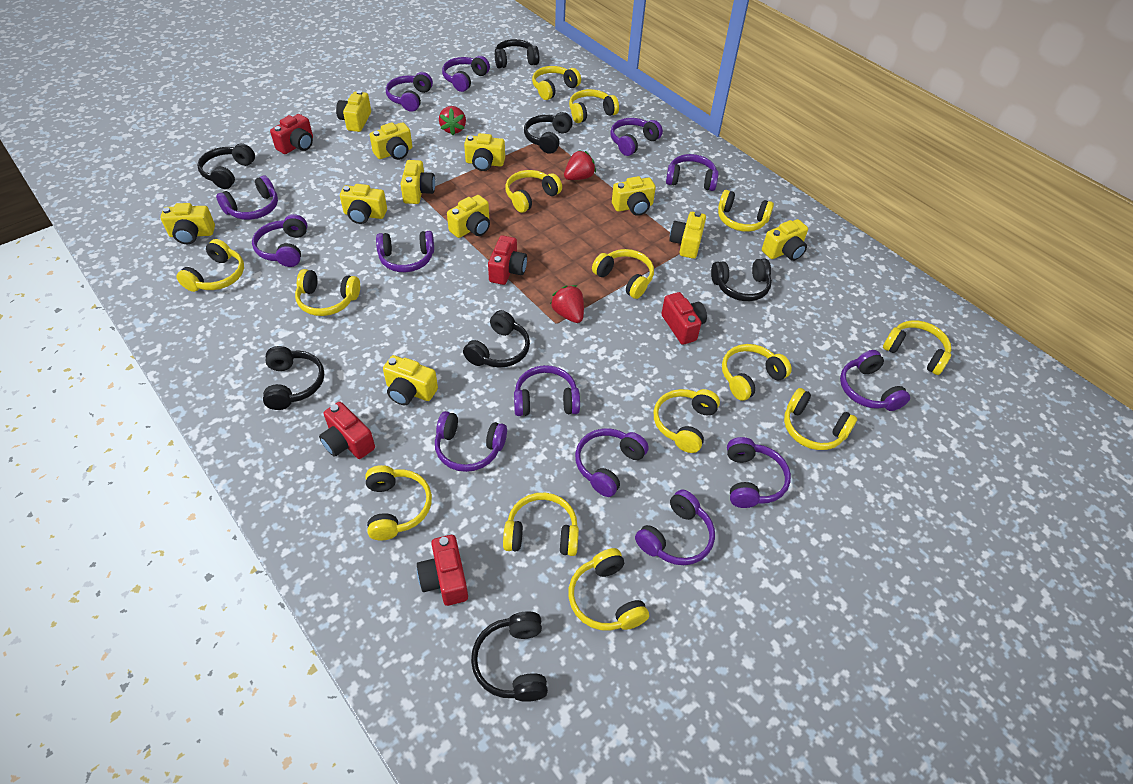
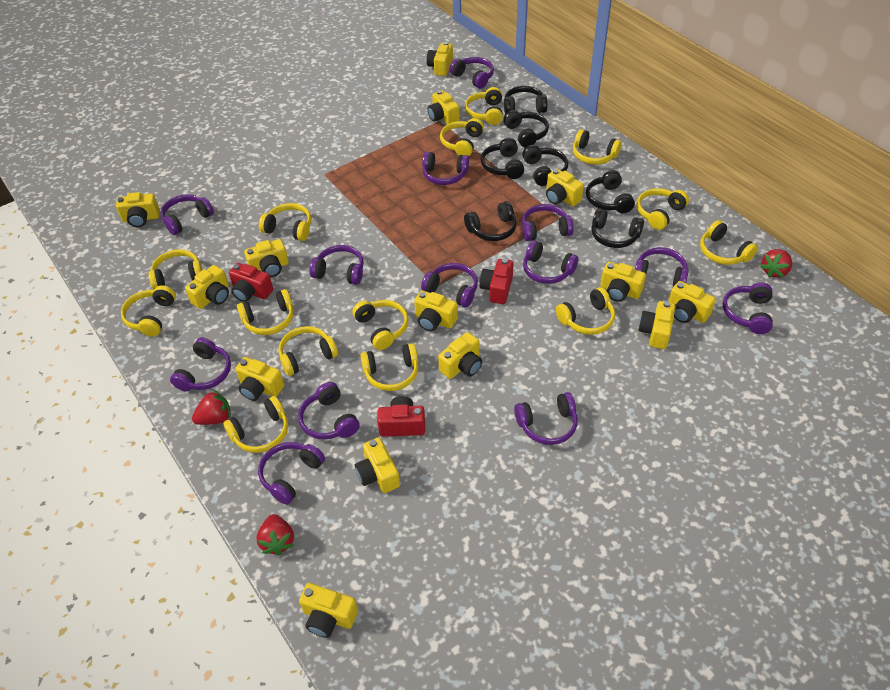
red camera: [270,114,313,154] [319,402,375,459] [417,535,468,606] [488,235,527,285] [661,292,707,345] = 5 -> [229,263,273,302] [377,396,425,437] [479,258,513,304] = 3
yellow camera: [160,203,215,244] [336,90,371,132] [340,184,387,224] [370,122,412,160] [383,355,438,405] [400,160,435,204] [447,195,490,238] [464,133,505,171] [612,176,656,216] [669,211,706,259] [762,219,808,261] = 11 -> [116,192,160,227] [185,265,229,309] [235,357,284,401] [244,239,289,277] [299,583,358,638] [355,437,400,493] [414,290,458,331] [427,42,453,76] [428,90,460,124] [438,332,482,379] [546,169,584,206] [600,262,646,302] [638,301,676,349] [669,281,716,323] = 14

